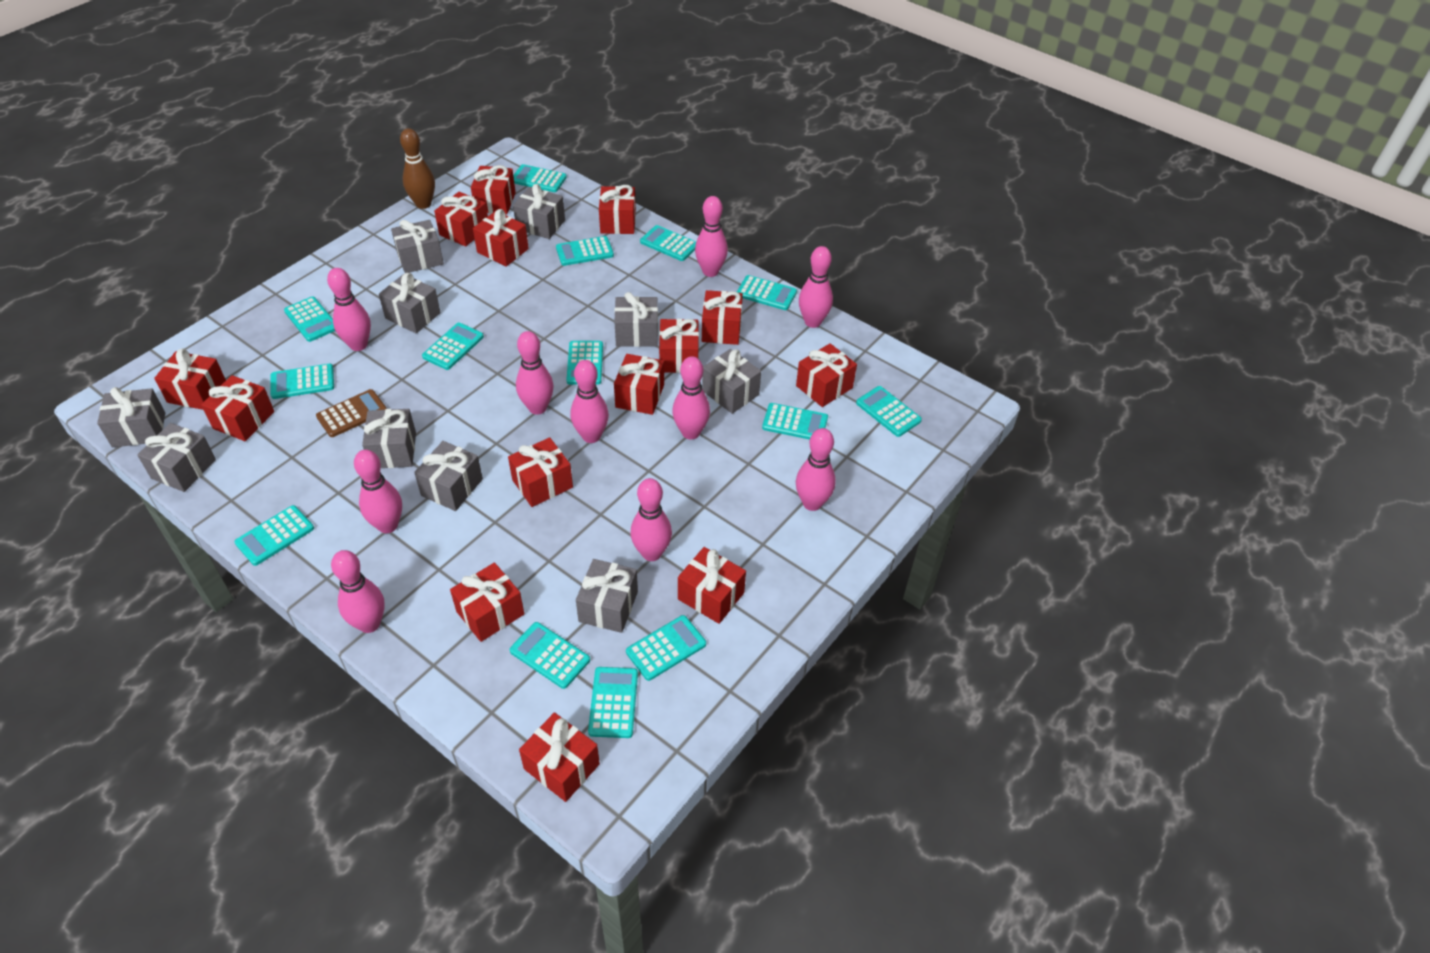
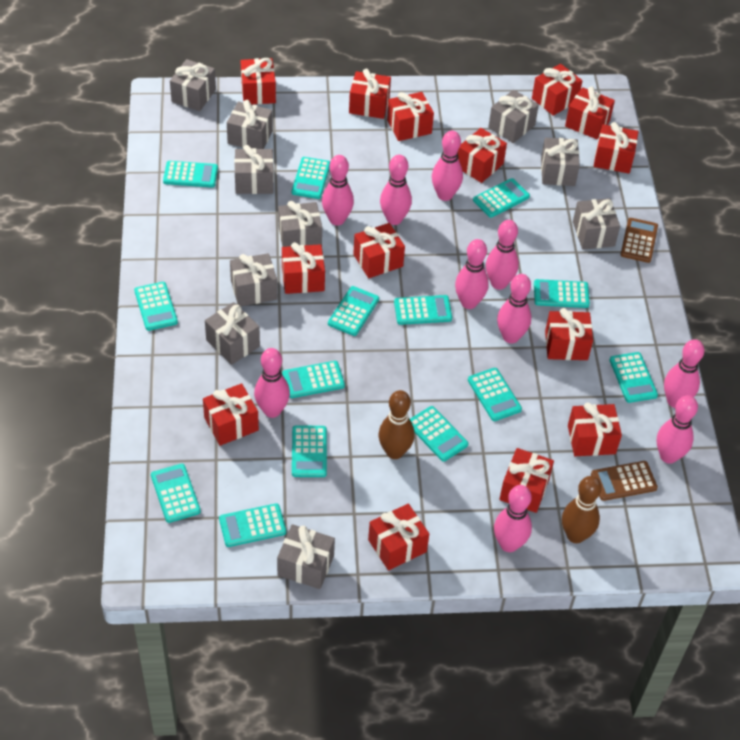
brown bowling pin: [400,128,435,209] = 1 -> [378,390,415,459] [562,476,602,543] = 2
brown calculator: [316,389,387,437] = 1 -> [591,461,658,501] [620,218,658,263] = 2

